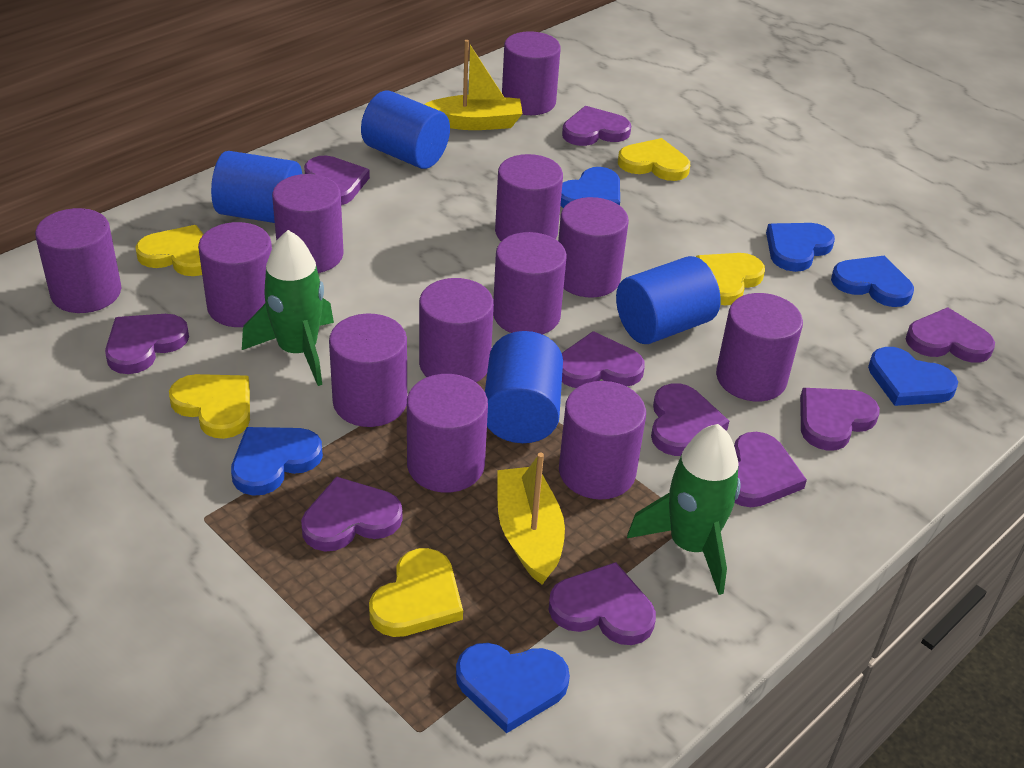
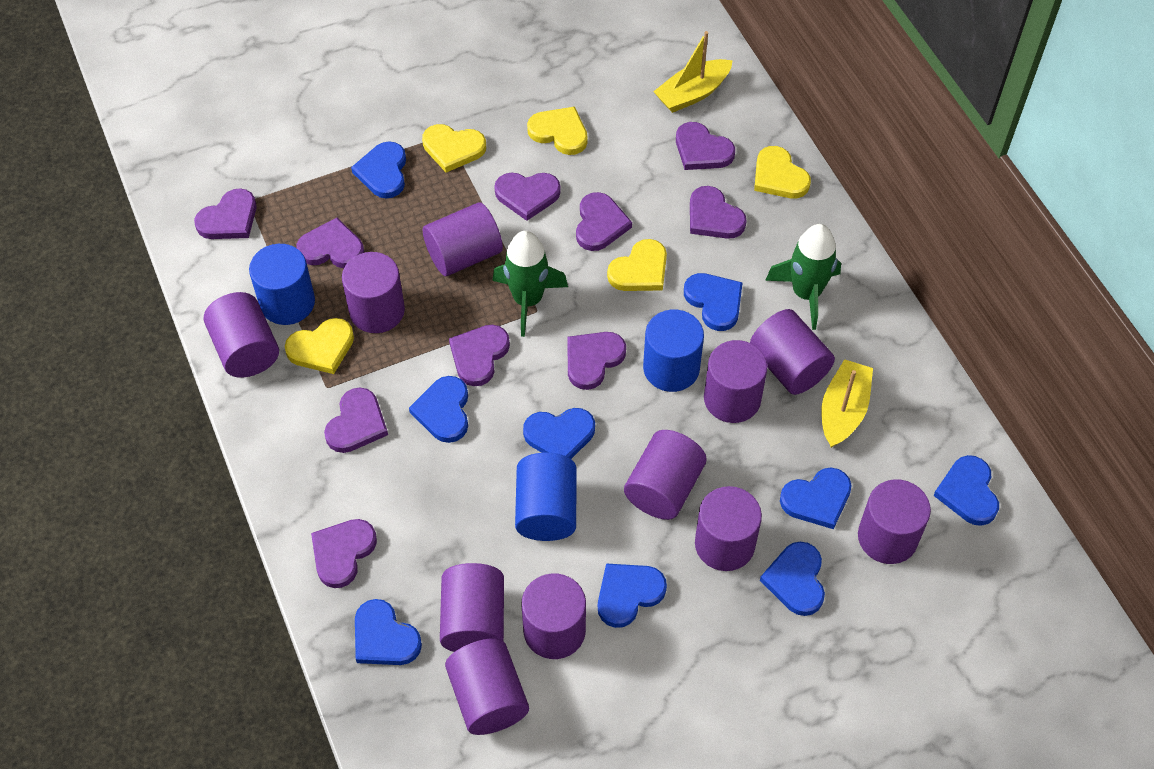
blue cylinder: [211,151,302,223] [361,90,450,169] [485,331,563,443] [616,256,721,344] = 4 -> [249,244,315,325] [515,453,577,541] [643,309,704,392] = 3
blue heart: [231,427,323,496] [456,643,570,733] [560,167,620,208] [766,223,835,272] [831,256,914,307] [868,347,958,406] = 6 -> [351,142,406,199] [355,599,422,665] [409,376,468,443] [523,408,595,459] [598,563,667,628] [684,273,743,331] [760,542,825,616] [780,468,852,529] [933,455,999,526] = 9
purple cylinder: [35,208,121,313] [198,222,272,327] [272,174,344,273] [329,314,407,427] [407,374,488,492] [419,278,494,382] [493,232,567,335] [495,154,563,241] [502,31,561,115] [558,197,629,298] [559,381,646,499] [716,293,803,402] = 12 -> [204,292,279,378] [342,252,405,333] [423,202,503,276] [440,563,504,652] [445,638,529,735] [521,573,586,659] [624,430,707,520] [695,486,762,571] [704,340,768,423] [750,309,835,395] [858,479,931,564] = 11

